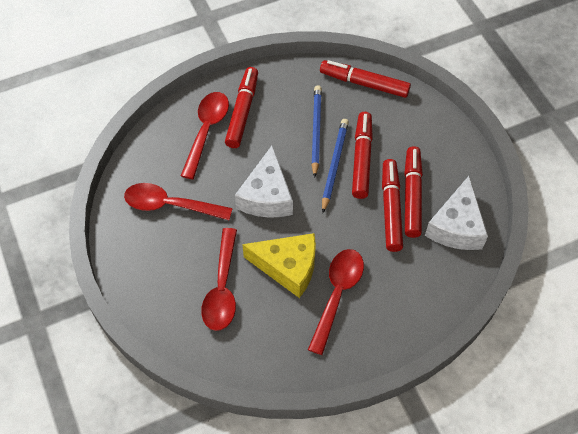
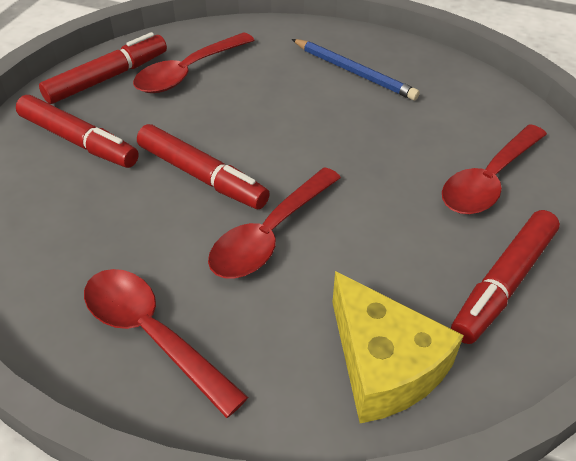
blue pencil: [311,85,322,178] [322,119,349,213] = 2 -> [292,39,420,101] = 1
red marker: [225,67,258,148] [320,60,411,98] [352,112,373,199] [382,159,403,252] [404,146,423,238] = 5 -> [16,95,139,168] [39,32,167,104] [137,124,270,209] [451,210,560,344] = 4
white cheese: [235,146,293,218] [425,176,488,250] = 2 -> none = 0

